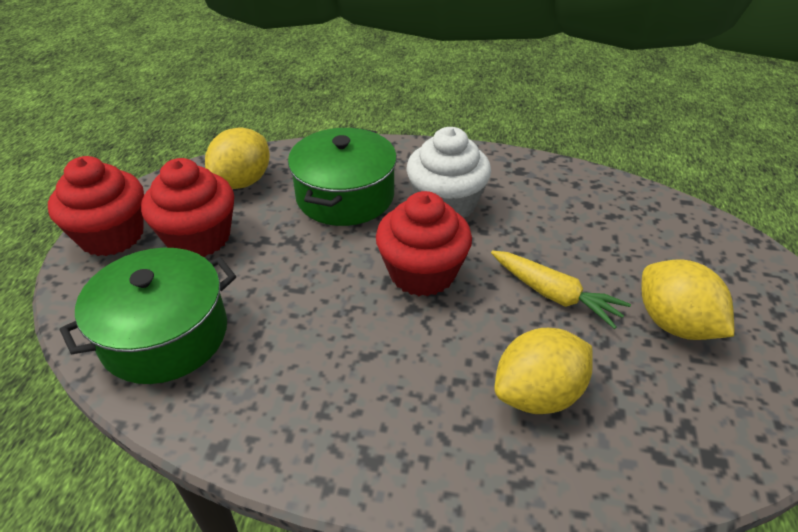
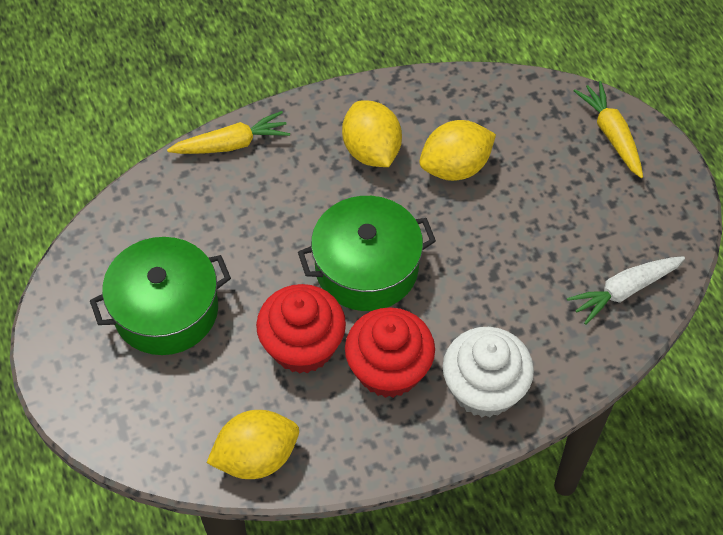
red cupcake: [48,156,144,256] [141,158,234,257] [376,191,472,297] = 3 -> [256,284,346,374] [345,307,435,398] = 2
white carrot: none = 0 -> [567,256,685,325] = 1
yellow carrot: [491,251,631,329] = 1 -> [167,111,290,154] [574,81,643,178] = 2

